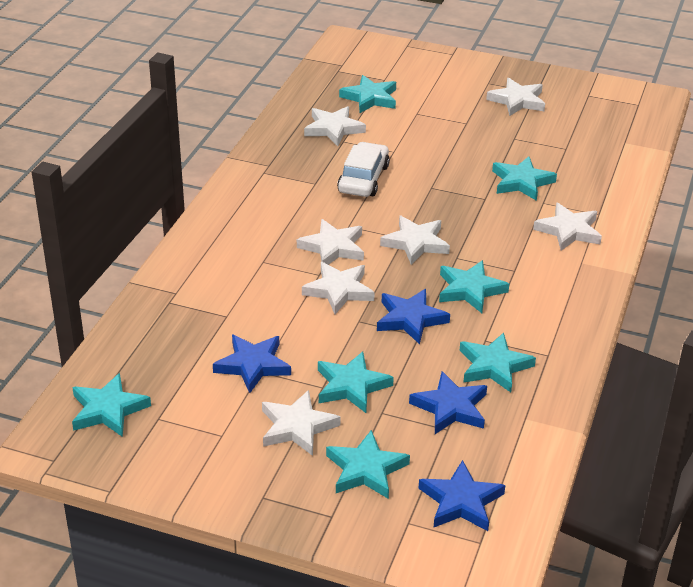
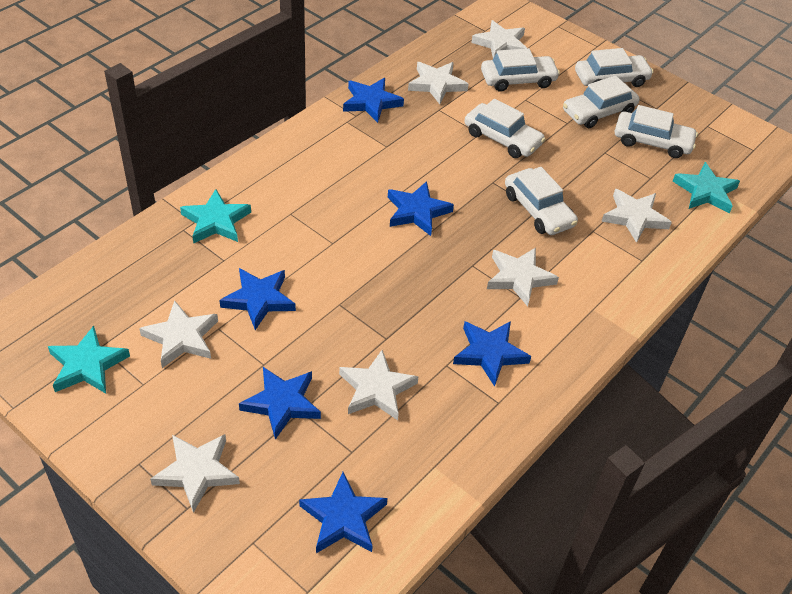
blue star: [213,335,291,393] [377,289,450,345] [409,371,487,434] [418,460,505,531] = 4 -> [219,268,296,330] [239,367,321,440] [299,472,388,553] [343,78,404,123] [388,181,454,236] [453,321,531,387] = 6
turquoise star: [72,373,151,437] [318,351,394,413] [326,430,410,499] [339,75,396,113] [439,260,509,313] [459,333,536,392] [492,156,557,201] = 7 -> [48,326,130,394] [180,189,251,244] [673,162,740,213] = 3
white car: [337,142,390,197] = 1 -> [465,99,545,158] [481,48,560,92] [505,167,578,235] [563,76,640,128] [575,48,653,87] [615,105,698,158] = 6

